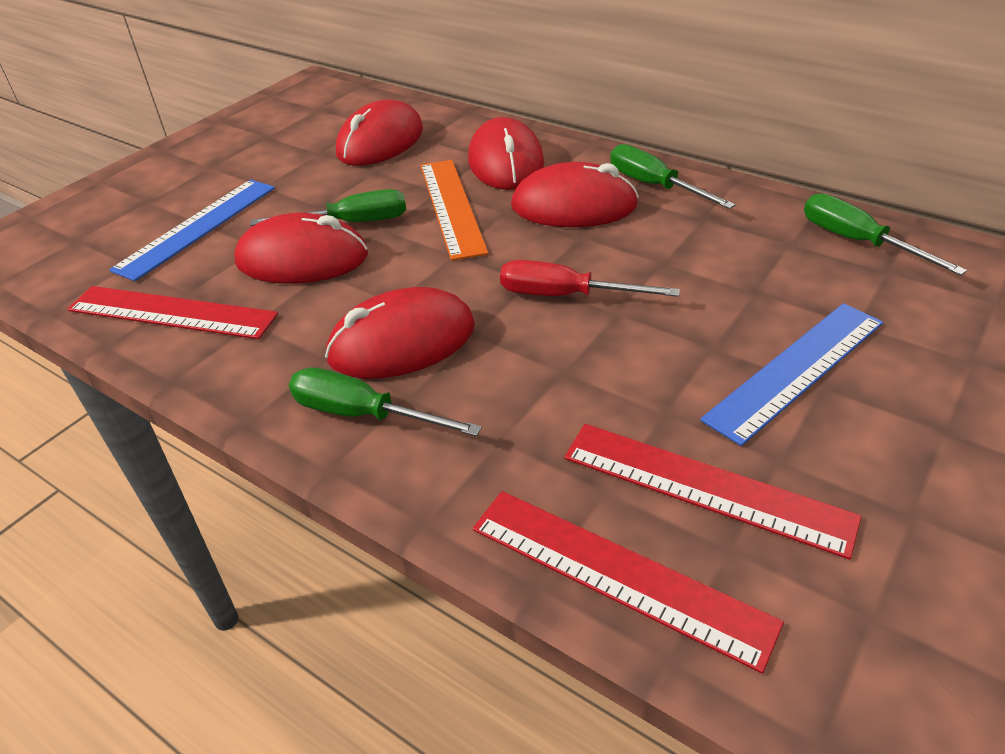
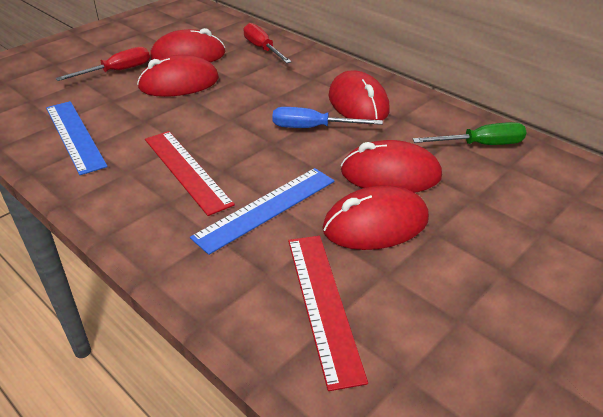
blue screwdriver: none = 0 -> [272,107,383,128] = 1
green screwdriver: [250,189,406,226] [289,368,482,436] [610,144,735,209] [804,193,967,276] = 4 -> [413,122,527,145] = 1
orange ruler: [421,160,488,261] = 1 -> none = 0
red ruler: [67,286,278,339] [473,491,784,673] [564,424,861,560] = 3 -> [145,131,235,216] [288,236,368,391] = 2
red screwdriver: [500,260,680,297] = 1 -> [56,47,150,81] [244,23,292,63] = 2

